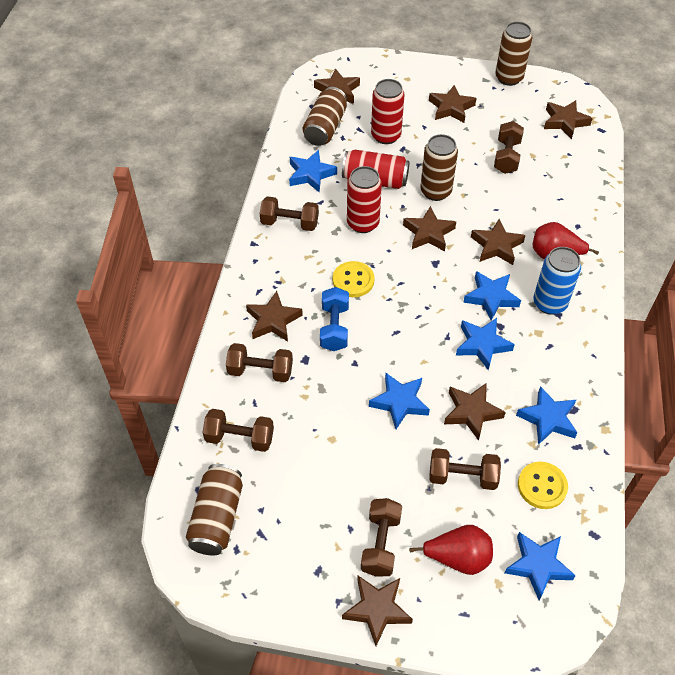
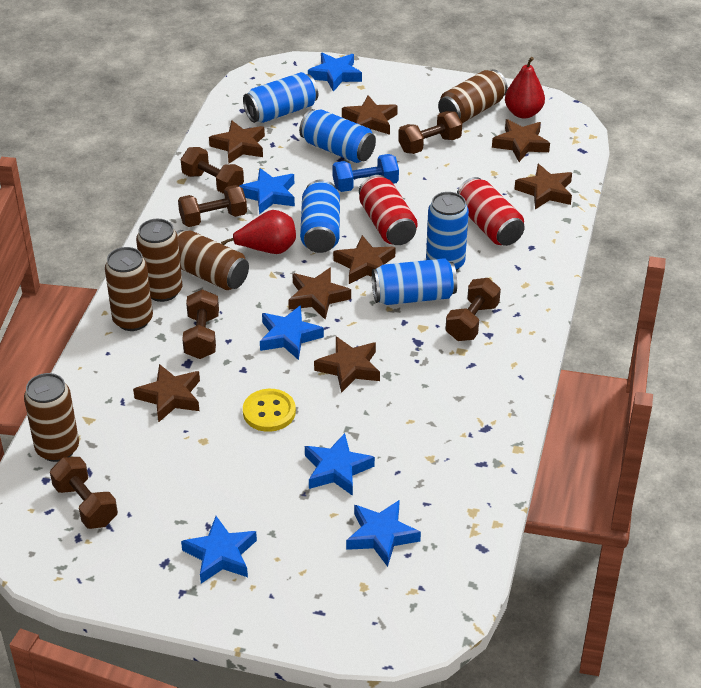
blue can: [533,247,581,315] = 1 -> [243,72,318,123] [299,109,376,163] [300,180,340,253] [372,258,457,305] [426,192,469,271] = 5
brown can: [186,464,243,555] [303,87,347,146] [420,134,458,201] [495,22,532,86] = 4 -> [24,373,79,462] [105,247,153,331] [136,219,183,302] [176,230,249,290] [438,69,508,123] = 5
red can: [342,150,409,189] [347,166,382,233] [371,79,405,144] = 3 -> [359,175,417,245] [457,177,525,246] = 2
yellow button: [333,261,375,297] [518,462,568,509] = 2 -> [243,389,296,432] = 1

